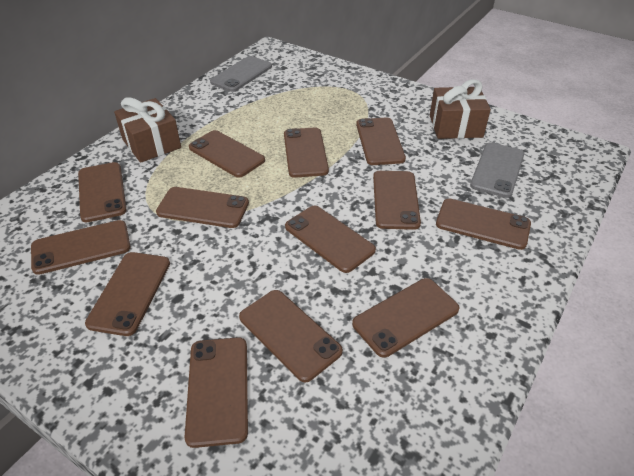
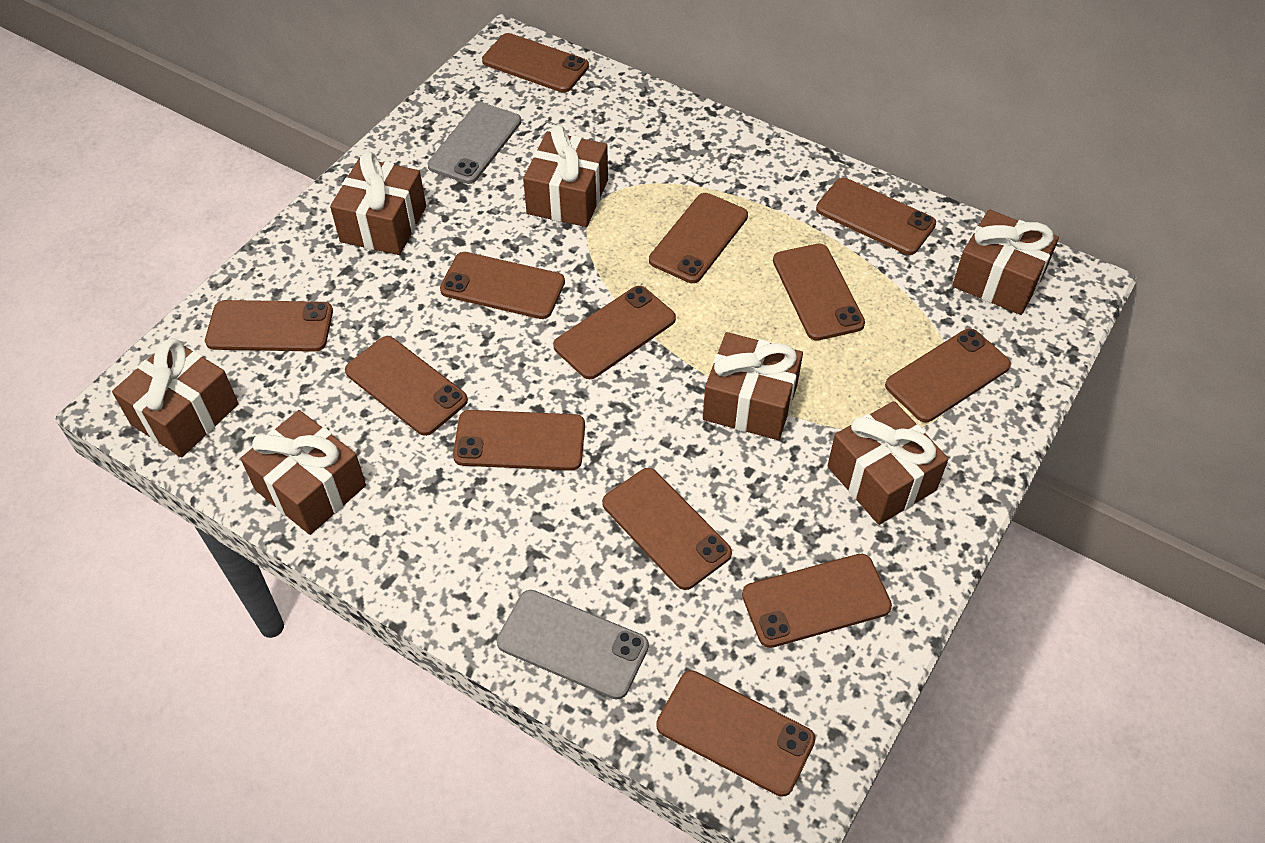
brown gift: [114,97,181,163] [430,79,491,139] = 2 -> [112,338,239,457] [241,410,366,535] [330,152,426,255] [523,125,608,227] [703,332,803,440] [827,401,949,525] [952,209,1059,315] = 7

